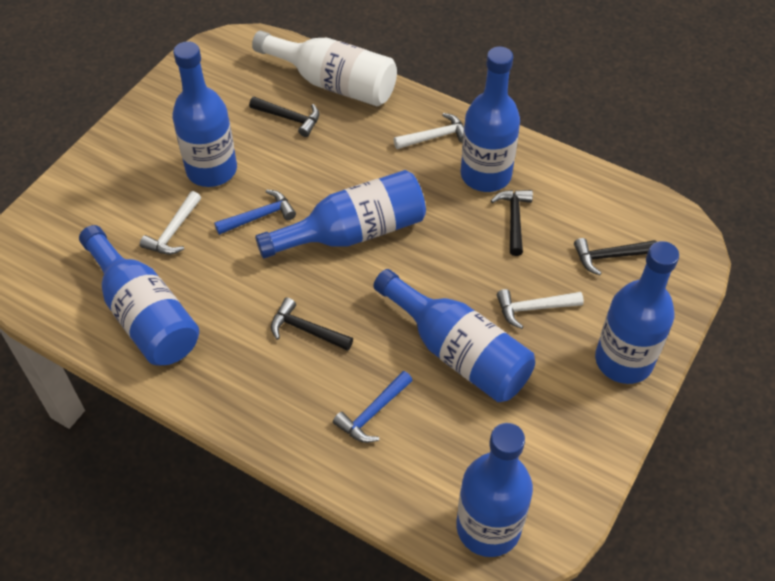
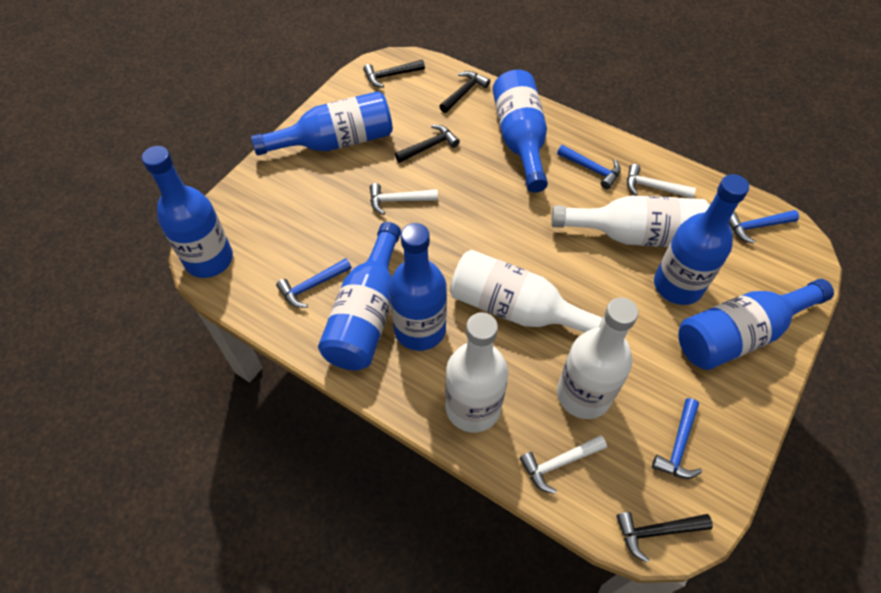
blue hammer: [214,190,296,235] [333,371,413,443] = 2 -> [276,258,352,308] [557,145,621,189] [652,398,702,479] [729,210,799,244] = 4
white bottle: [252,31,397,106] = 1 -> [445,312,508,433] [450,250,605,333] [551,196,710,247] [557,298,638,419] = 4

